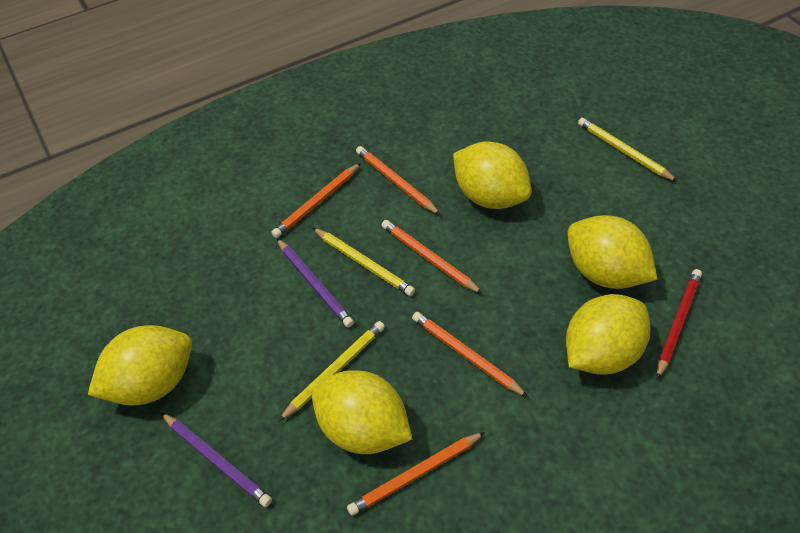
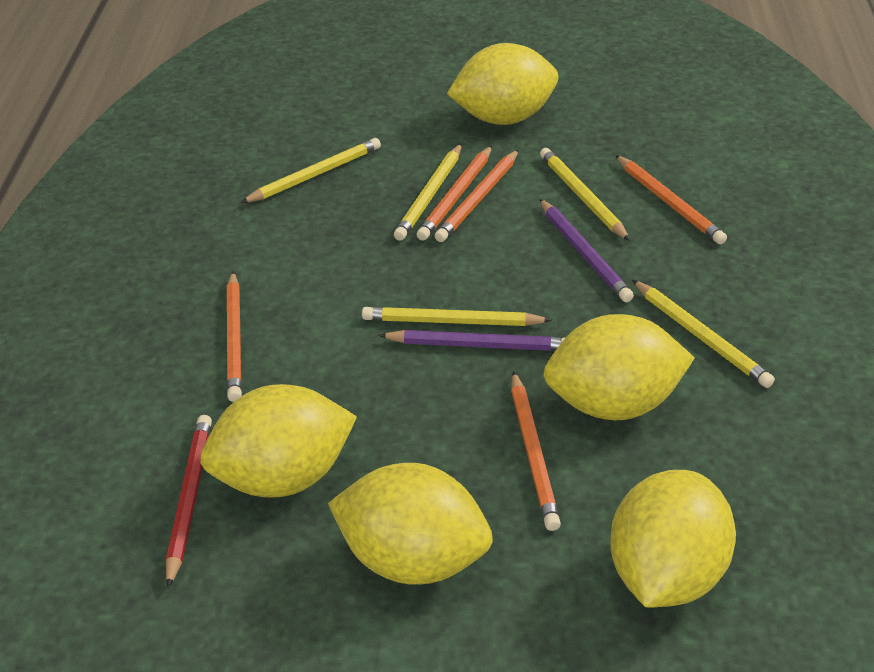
yellow pencil: [279,321,385,421] [313,228,415,296] [578,118,678,182] = 3 -> [240,138,381,203] [362,307,552,326] [394,143,462,240] [540,148,630,241] [632,280,775,388] = 5

